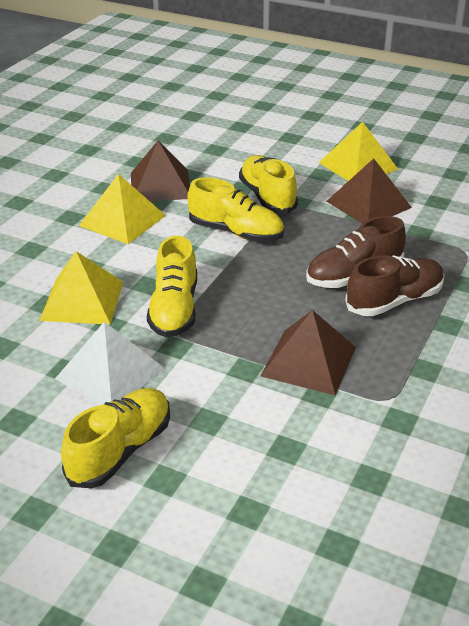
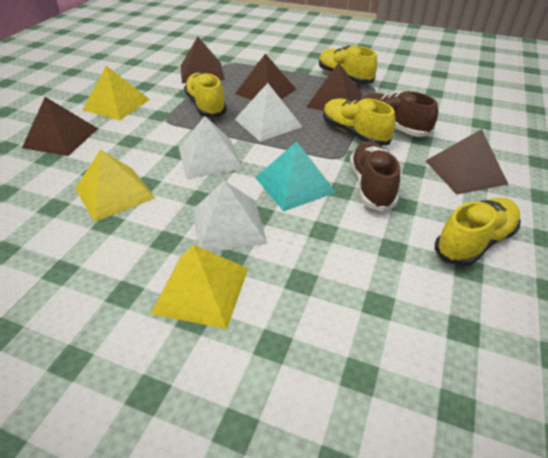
brown pyramid: [131,141,190,201] [261,310,356,395] [326,158,412,223] = 3 -> [22,97,98,156] [181,37,225,83] [235,54,296,100] [306,63,362,111] [426,129,508,195] = 5
turquoise pyramid: none = 0 -> [255,141,336,211] = 1
white pyramid: [55,322,165,405] = 1 -> [179,116,243,179] [193,181,267,252] [235,83,302,142] = 3

